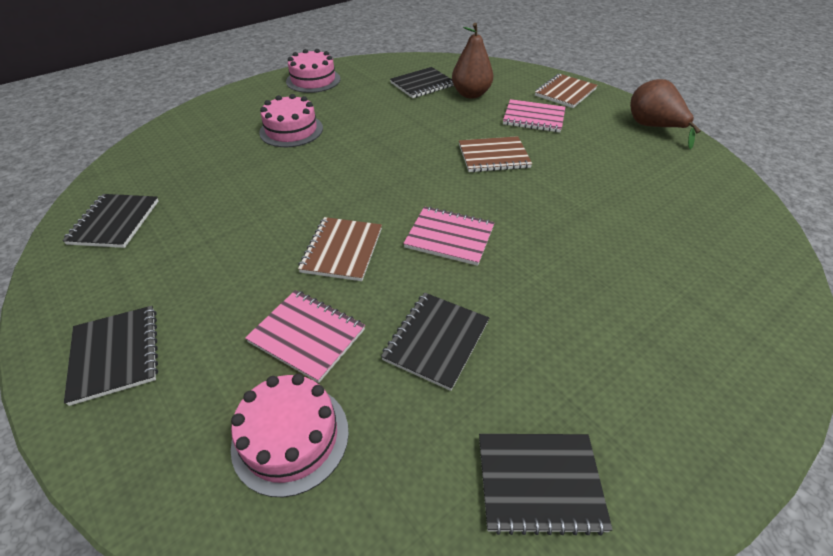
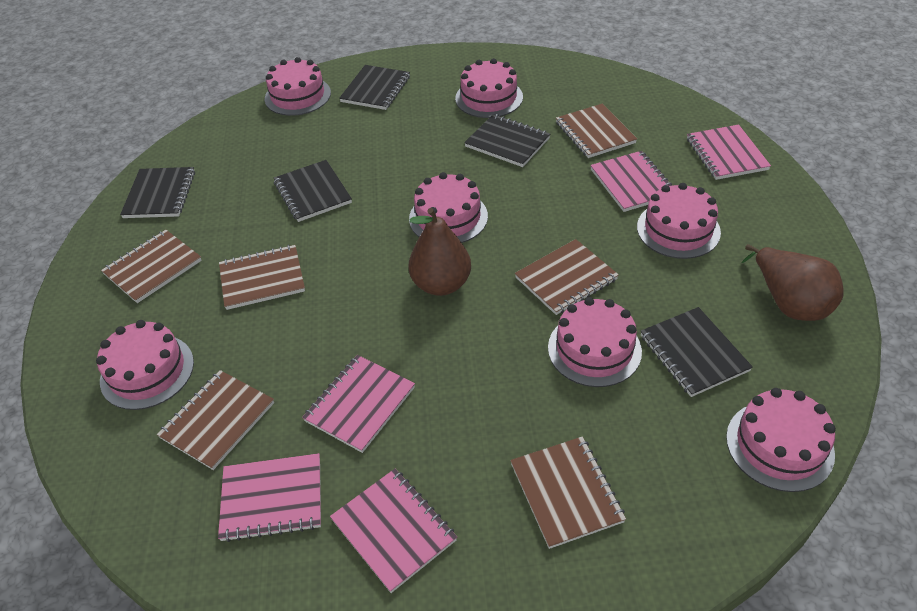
brown notebook: [298,217,382,281] [459,136,532,172] [535,74,598,108] = 3 -> [101,230,202,303] [157,370,274,470] [219,245,305,310] [510,436,626,549] [515,239,619,315] [556,103,637,158] = 6
pink cake: [231,374,349,497] [259,94,323,147] [286,49,340,93] = 3 -> [96,320,194,410] [265,57,331,116] [409,172,488,243] [455,58,523,118] [548,297,642,387] [637,183,721,259] [726,388,836,492] = 7
pink notebook: [245,290,365,383] [403,206,495,266] [503,99,565,132] = 3 -> [218,453,321,542] [302,355,415,453] [330,469,457,593] [590,151,672,212] [687,125,771,180] = 5

